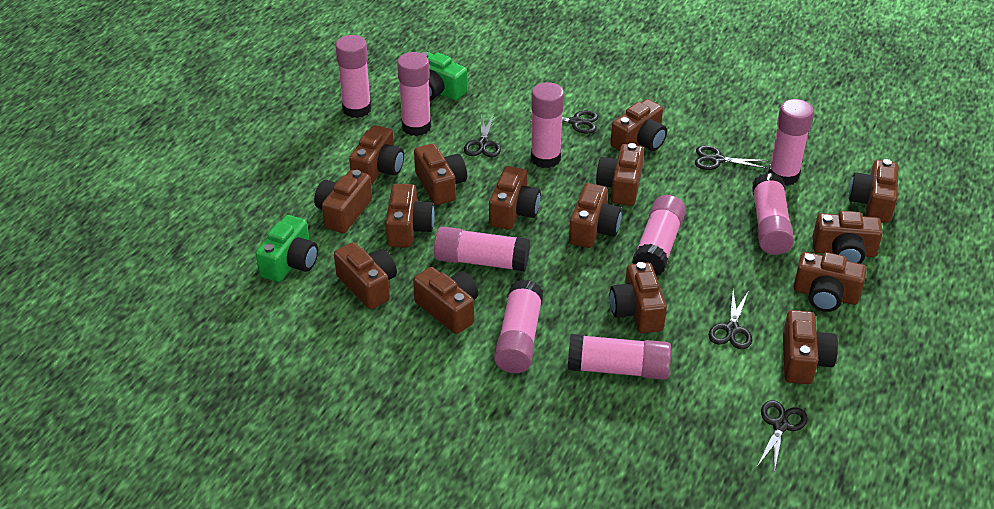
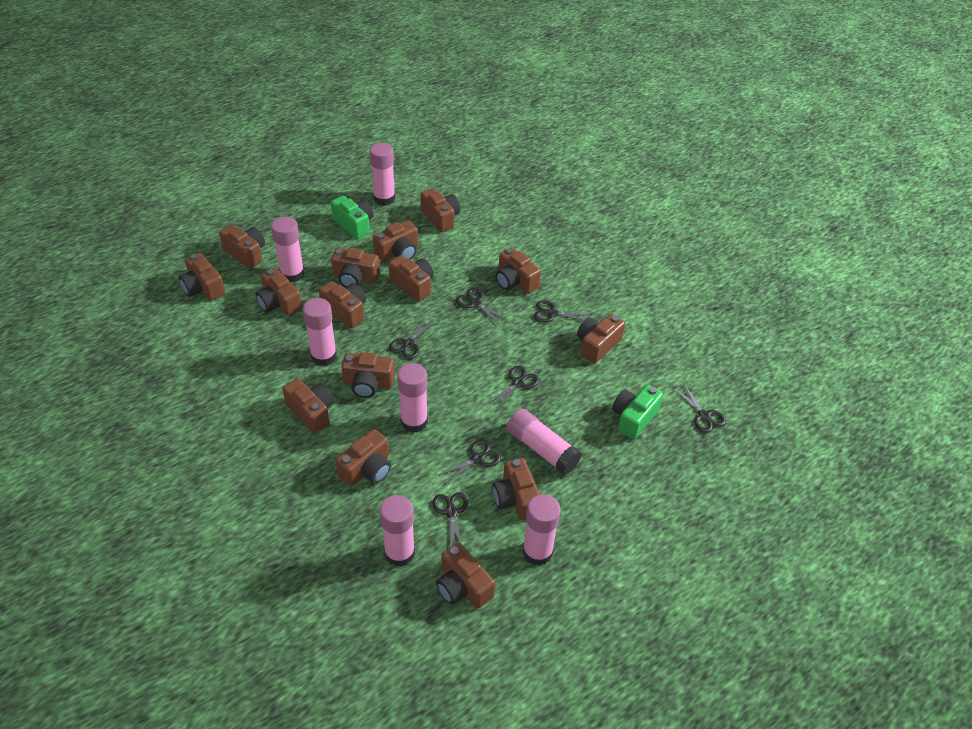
black scissors: [464,114,501,157] [528,111,598,134] [695,145,768,170] [709,291,752,349] [757,400,807,472] = 5 -> [389,317,435,359] [432,492,468,547] [437,440,501,484] [456,288,507,325] [488,366,539,410] [534,300,592,322] [674,383,726,433] = 7
pink glue stick: [335,35,372,118] [397,52,431,136] [434,226,530,272] [494,279,543,373] [531,82,564,168] [568,334,671,380] [632,195,686,276] [752,173,794,255] [768,99,814,186] = 9 -> [271,217,304,282] [303,298,337,366] [369,143,395,205] [380,495,415,567] [397,363,428,433] [507,409,582,475] [523,494,561,566] = 7

